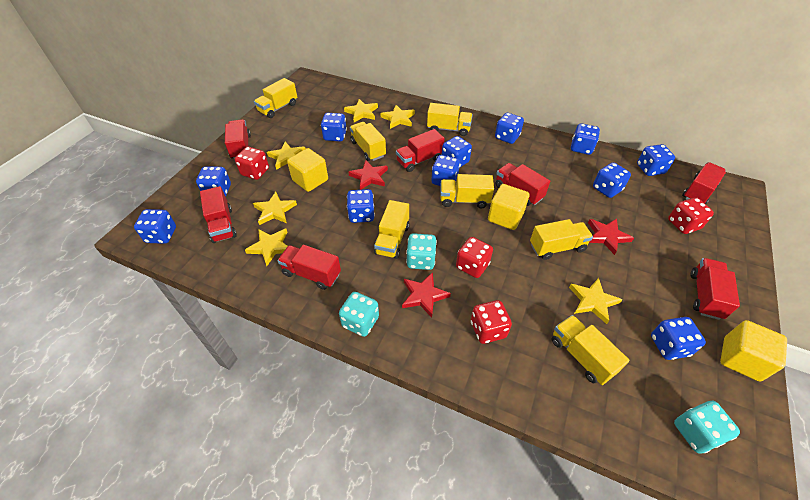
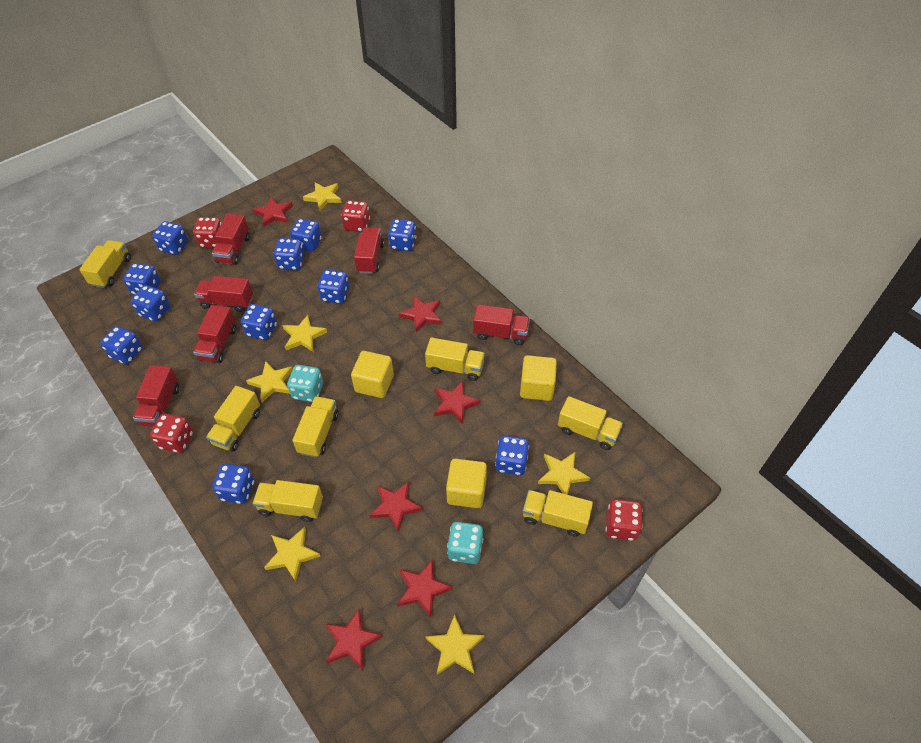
red star: [348,160,388,190] [402,272,451,318] [588,219,634,255] = 3 -> [253,197,293,227] [326,609,383,670] [369,482,423,532] [397,559,452,617] [399,296,442,333] [434,381,480,424] = 6
red truck: [200,186,237,243] [225,119,251,159] [277,245,341,290] [396,129,445,172] [496,163,550,206] [682,162,726,204] [690,258,740,320] = 7 -> [133,365,179,427] [193,305,236,363] [194,276,253,312] [212,213,250,265] [354,227,384,274] [473,305,530,345] = 6
turquoise dice: [339,292,379,337] [406,233,437,270] [674,401,740,454] = 3 -> [287,365,323,402] [447,522,483,564] = 2

